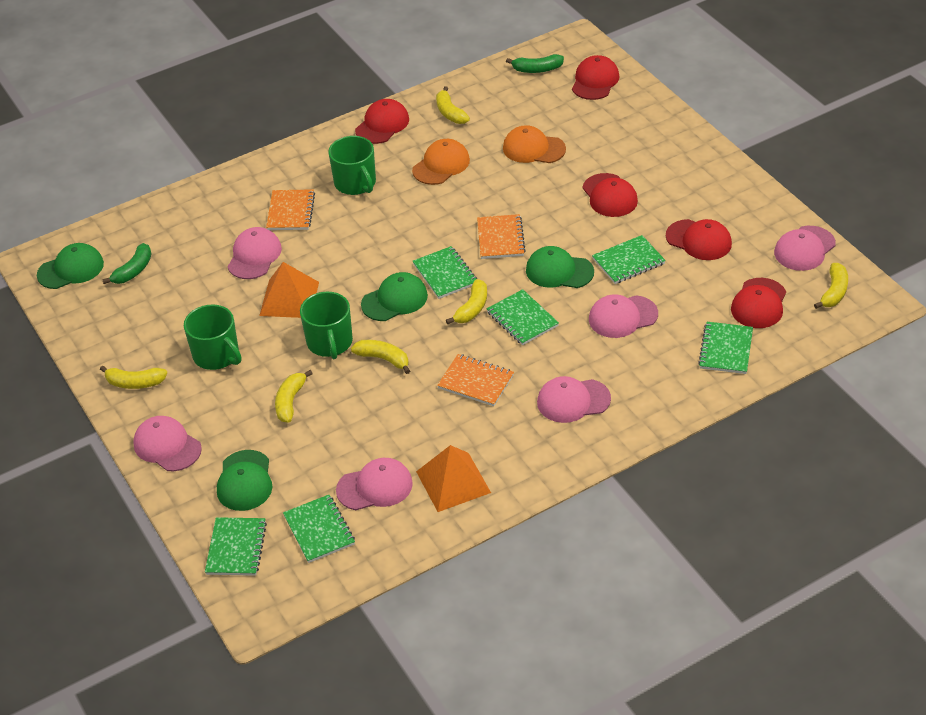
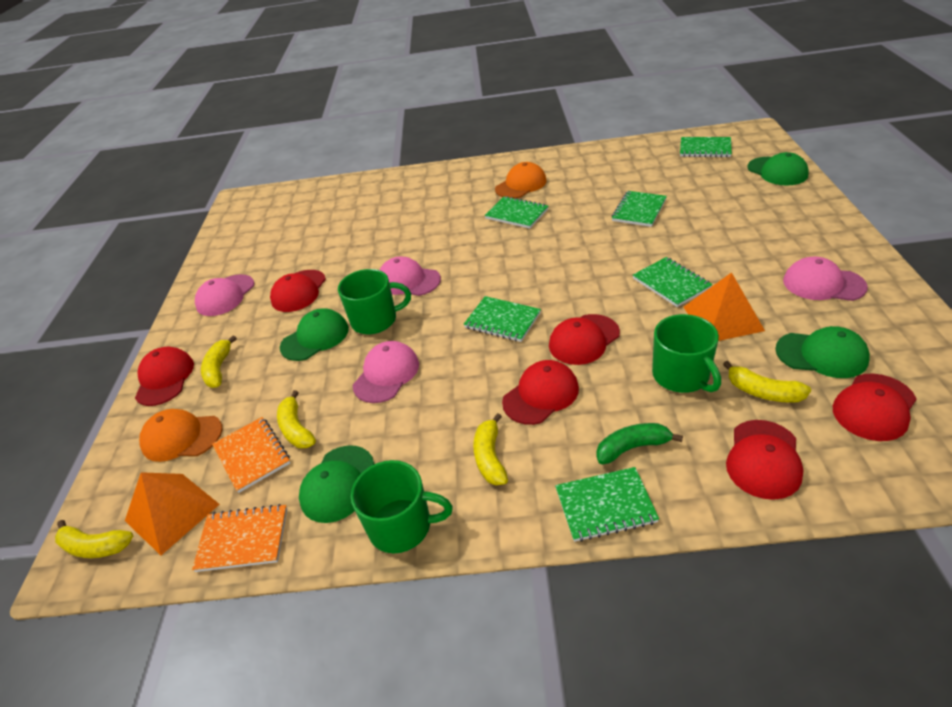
green banana: [102,243,152,284] [506,54,564,73] = 2 -> [596,423,683,464] = 1
orange notebook: [266,189,315,230] [437,354,514,406] [477,214,526,259] = 3 -> [192,504,287,572] [212,417,290,493] = 2
pink cap: [133,416,202,471] [228,227,282,279] [336,458,413,510] [537,376,611,423] [589,294,658,338] [774,226,836,271] = 6 -> [195,274,254,316] [353,341,419,403] [380,256,441,296] [783,257,868,301] = 4
red cap: [355,99,409,144] [572,55,619,100] [583,173,638,217] [666,219,732,260] [731,278,786,328] = 5 -> [135,347,194,406] [270,270,326,312] [502,360,579,425] [549,314,620,365] [726,420,804,500] [833,374,916,441] = 6
yellow banana: [100,366,167,389] [275,370,313,423] [351,340,410,374] [436,86,470,124] [446,279,487,324] [814,263,848,309] = 6 -> [55,520,133,558] [201,335,237,388] [277,390,316,448] [473,413,508,485] [723,361,811,403] = 5

